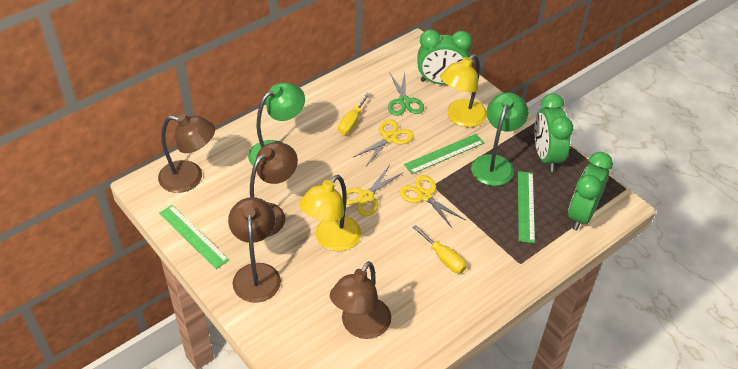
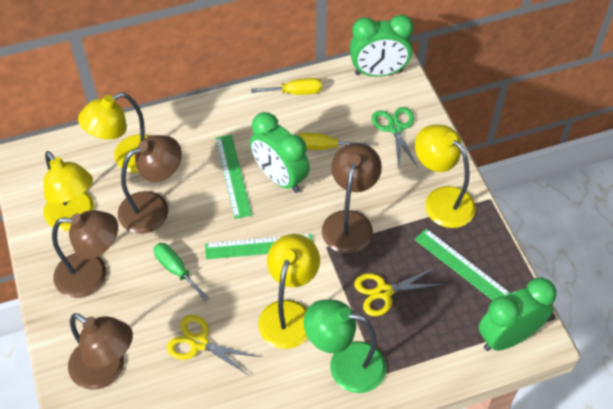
green lamp: [248,82,305,166] [471,92,528,186] = 2 -> [304,299,386,393] = 1
green screwdriver: none = 0 -> [154,243,209,301] = 1
yellow lamp: [299,175,361,251] [440,54,487,127] = 2 -> [43,151,94,231] [78,93,149,173] [258,234,320,349] [415,125,476,228] = 4
yellow scissors: [341,166,402,216] [354,119,414,166] [399,175,465,229] = 3 -> [167,315,259,375] [354,267,444,316] = 2

